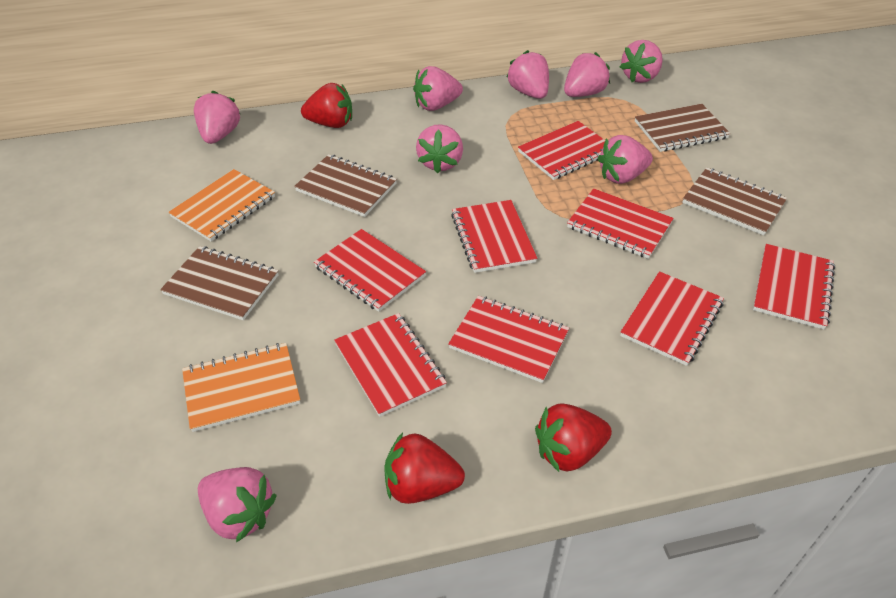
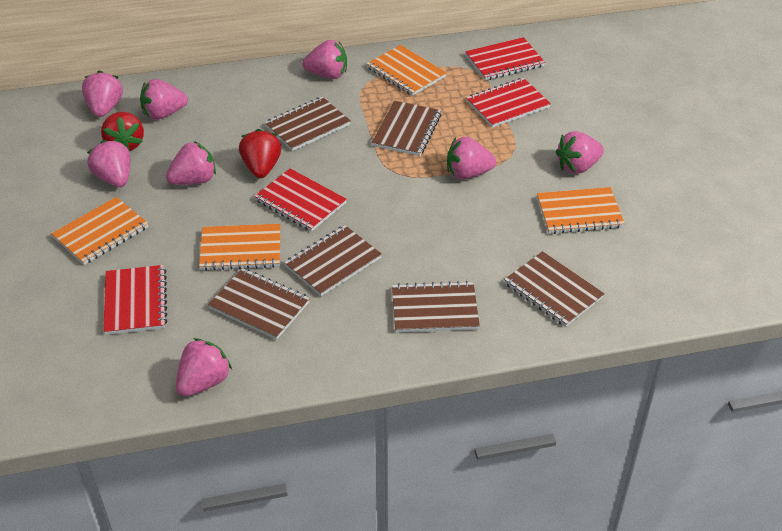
brown notebook: [160,246,279,320] [294,154,397,217] [635,104,730,152] [682,167,787,235] = 4 -> [208,268,310,340] [264,97,351,151] [284,225,382,296] [372,101,442,156] [392,281,480,332] [504,251,605,327] = 6
orange notebook: [168,169,275,241] [182,343,300,432] = 2 -> [51,197,148,265] [199,224,280,271] [367,45,447,96] [537,187,625,234] = 4
red notebook: [314,229,426,312] [334,313,447,417] [448,296,569,383] [451,200,537,273] [518,121,605,180] [567,188,674,259] [620,271,724,366] [753,244,835,330] = 8 -> [103,265,167,335] [254,168,347,232] [465,37,545,80] [466,78,551,128] = 4
red strawberry: [301,83,352,128] [384,433,465,504] [535,403,612,472] = 3 -> [101,112,144,151] [239,129,281,178] = 2

